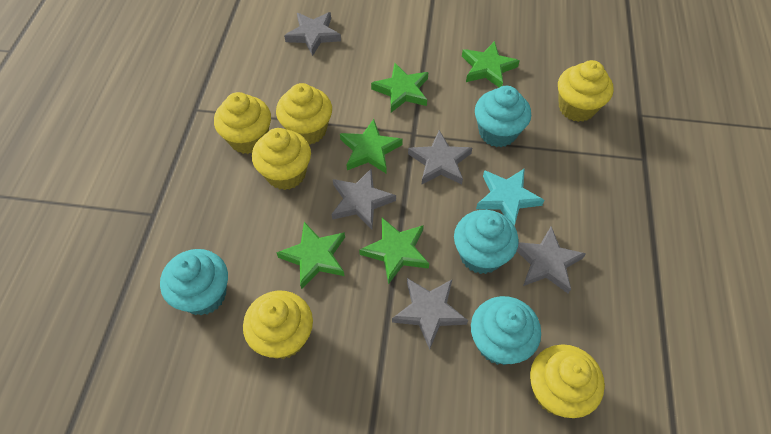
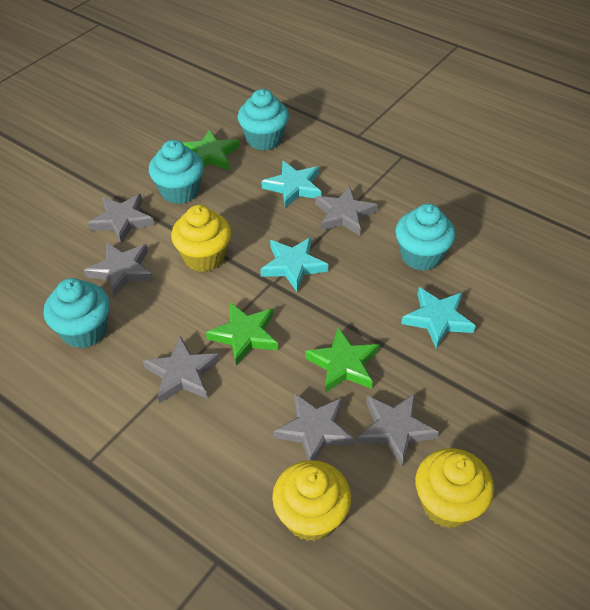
green star: [276,222,345,289] [340,119,403,174] [359,218,429,285] [371,63,428,113] [462,41,520,88] = 5 -> [182,129,239,170] [206,303,278,366] [305,327,379,393] = 3
grey star: [284,12,341,56] [332,169,396,229] [392,278,468,350] [408,130,472,185] [517,226,586,293] = 5 -> [84,243,153,297] [88,194,154,245] [143,336,220,403] [273,393,355,461] [315,186,378,236] [357,393,439,467] = 6
turquoise star: [476,168,544,225] = 1 -> [260,237,328,292] [262,161,321,208] [401,287,476,349] = 3
yellow cupcake: [214,92,271,154] [243,291,313,359] [252,128,311,190] [276,83,332,145] [530,344,605,418] [558,60,614,122] = 6 -> [171,205,231,272] [272,460,351,541] [415,448,494,529] = 3

